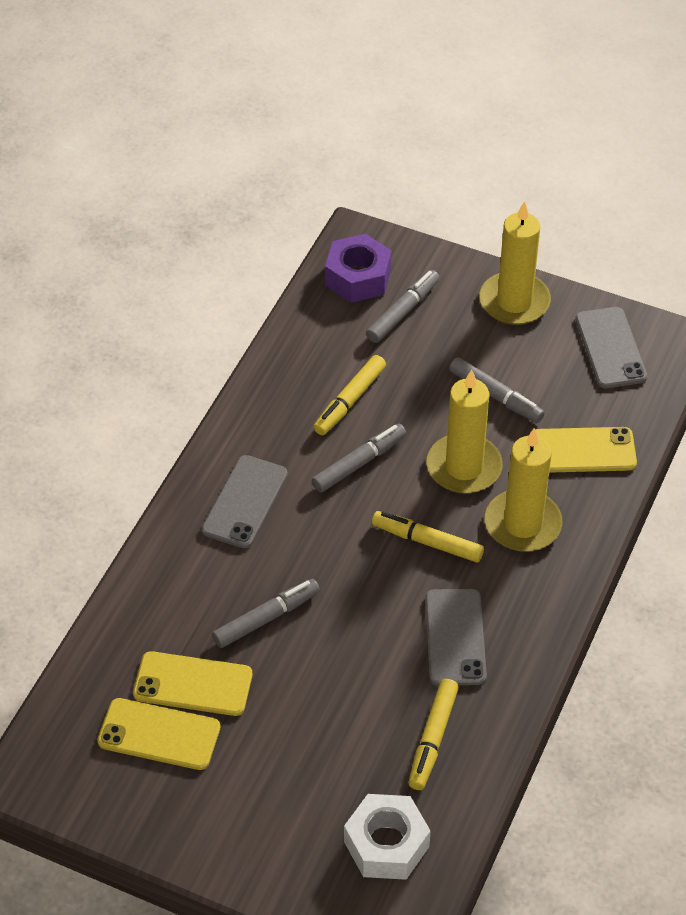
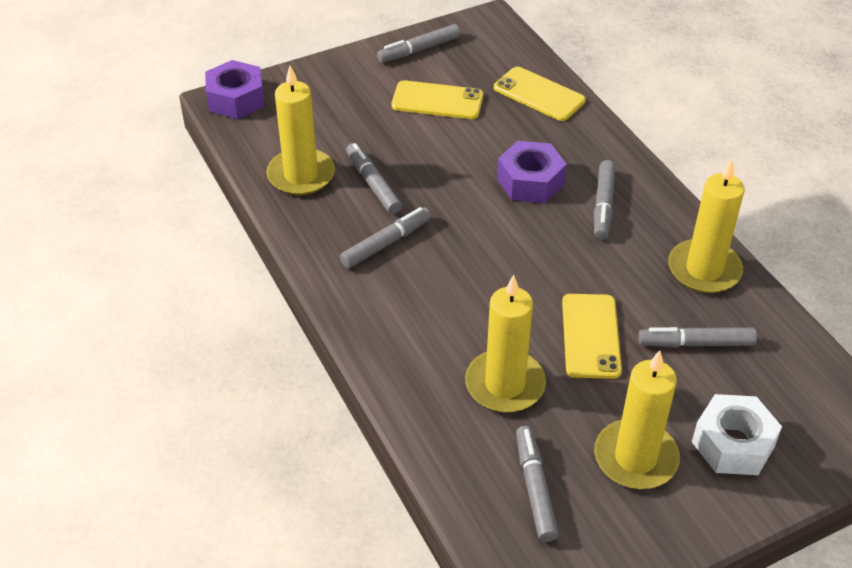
grey marker: [212,579,320,648] [312,424,406,493] [366,270,440,343] [449,357,545,423] = 4 -> [340,207,431,268] [346,143,402,214] [377,24,460,63] [516,426,559,542] [594,160,615,240] [638,327,757,348] = 6
grey phone: [202,455,288,548] [425,589,487,686] [575,307,647,388] = 3 -> none = 0
purple nut: [325,234,392,303] = 1 -> [205,60,264,119] [497,141,567,203] = 2
yellow candle: [427,370,503,493] [480,201,551,325] [485,428,562,552] = 3 -> [266,66,335,195] [465,275,546,413] [594,350,680,489] [668,159,745,293] = 4
yellow marker: [313,355,386,435] [372,511,484,563] [408,679,459,790] = 3 -> none = 0

